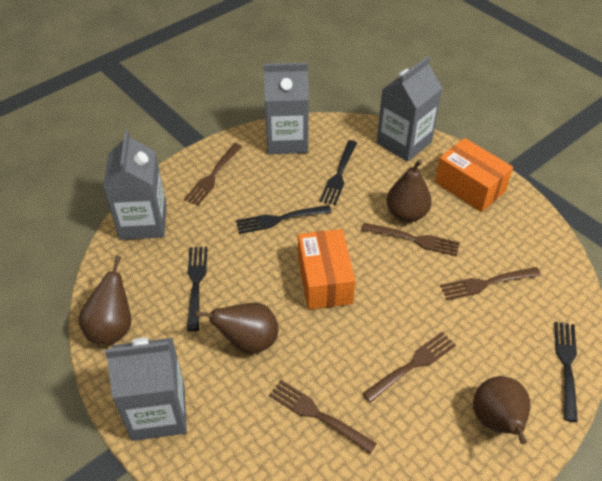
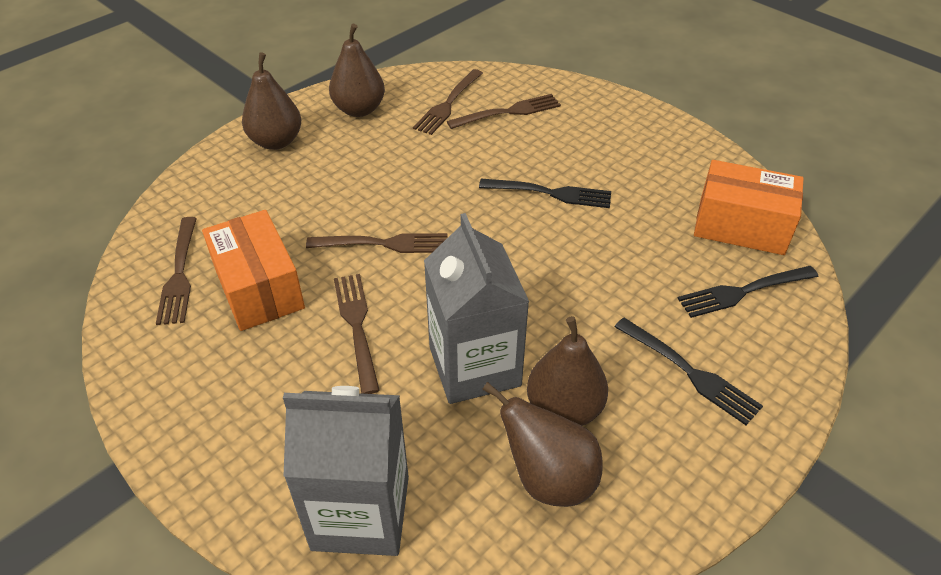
black fork: [187,247,208,331] [236,205,332,234] [320,140,357,205] [554,322,578,422] = 4 -> [479,179,611,208] [615,318,763,425] [677,266,819,318] = 3
grey carton: [103,130,167,240] [105,338,187,441] [263,63,309,154] [377,56,442,162] = 4 -> [283,386,409,556] [424,213,529,404] = 2

